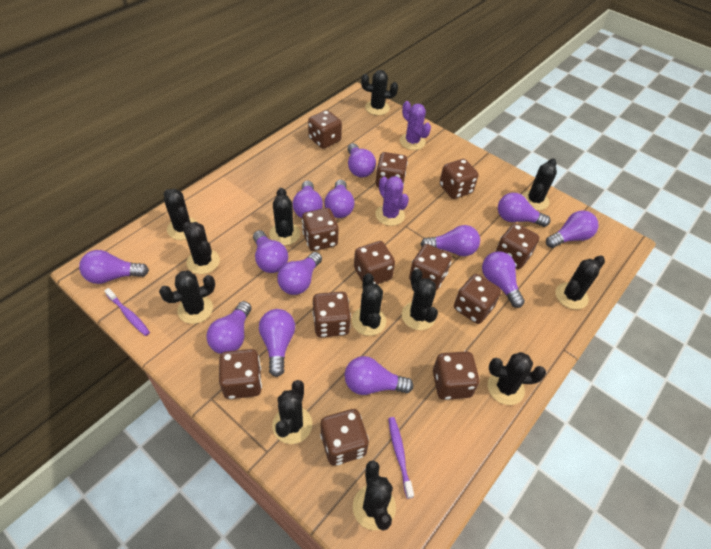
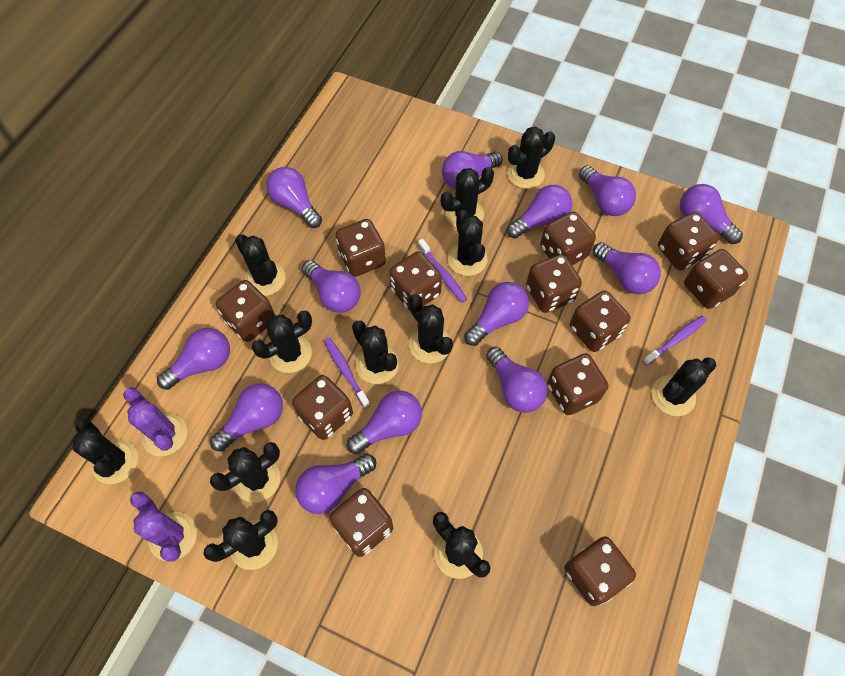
purple toothbrush: [104,288,150,336] [388,417,414,499] = 2 -> [324,338,370,408] [418,239,467,303] [643,316,707,365] = 3

